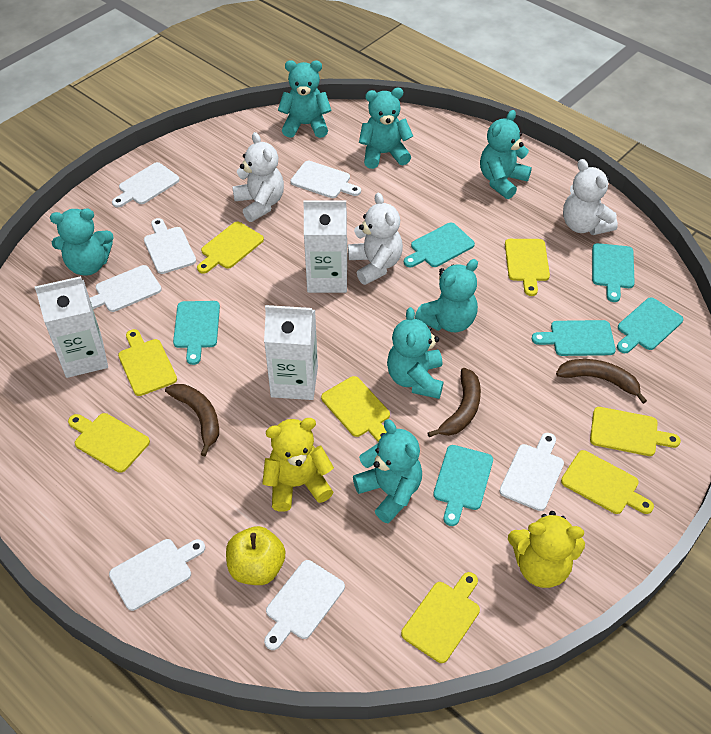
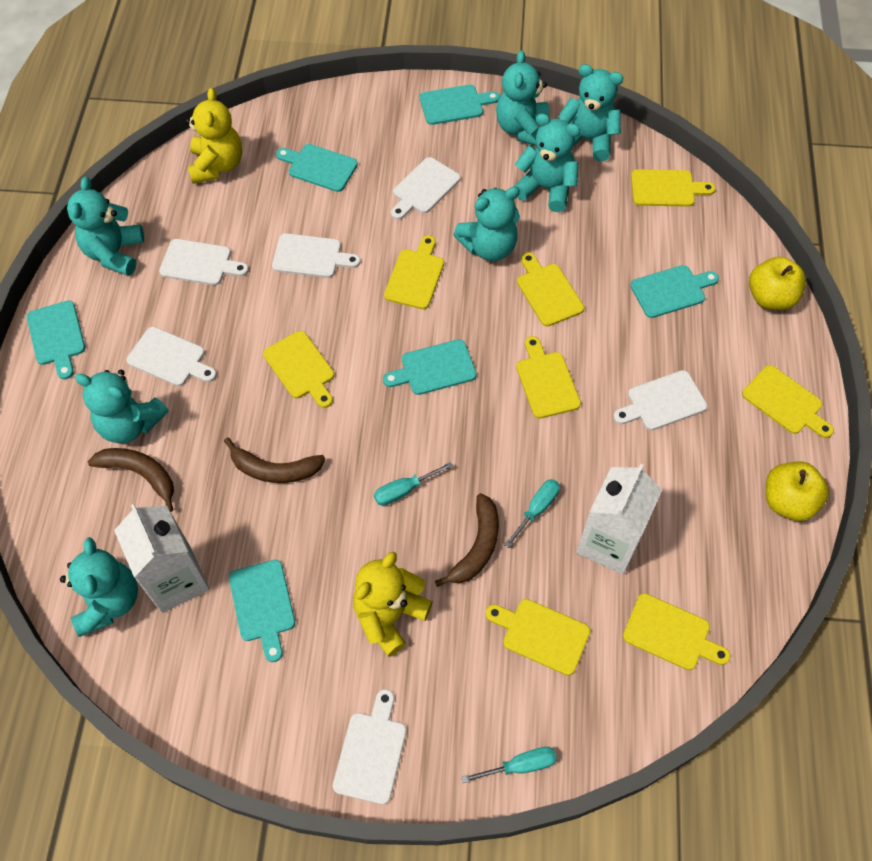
turquoise screwdriver: none = 0 -> [374,462,453,506] [461,747,557,783] [504,479,560,548] = 3
white carton: [35,276,108,378] [264,305,318,400] [303,200,347,293] = 3 -> [114,504,210,613] [576,464,662,574] = 2
white cutting board: [90,265,162,312] [109,539,205,611] [112,162,180,207] [144,218,196,274] [264,560,345,650] [291,161,361,198] [499,433,564,511] = 7 -> [126,327,217,386] [159,239,249,285] [272,233,360,278] [333,689,407,805] [391,157,460,220] [613,370,707,430] = 6
white teddy bear: [232,132,284,222] [348,192,403,285] [563,159,618,235] = 3 -> none = 0
yellow apple: [226,526,285,585] = 1 -> [749,257,806,310] [766,461,829,521] = 2

